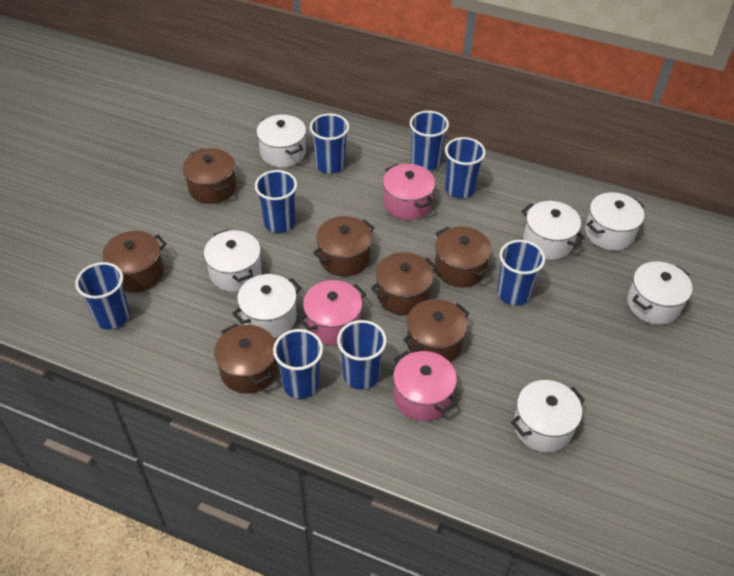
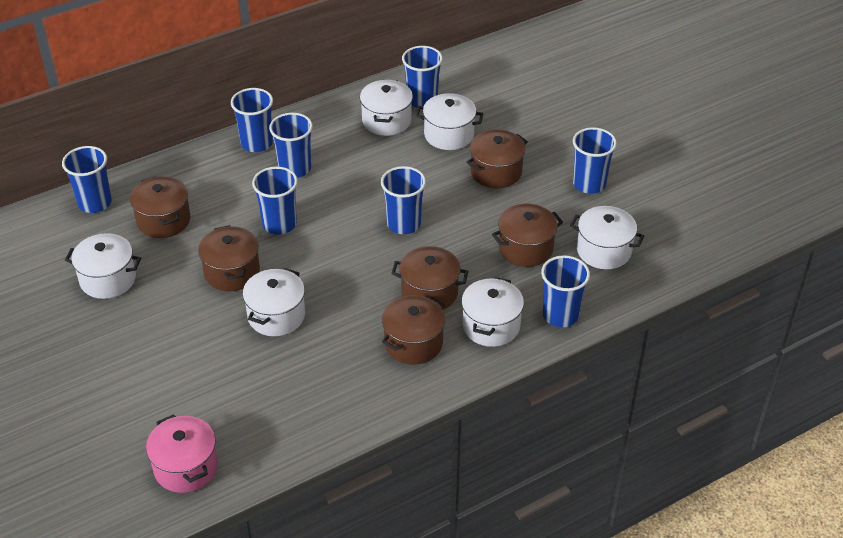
brown pot: [102,231,167,292] [183,148,236,204] [214,324,277,394] [313,216,375,276] [371,252,437,315] [403,299,469,362] [435,226,491,288] = 7 -> [130,176,190,238] [198,225,260,291] [382,295,445,364] [391,246,468,310] [466,130,528,188] [492,204,563,267] = 6
pink pot: [299,280,366,345] [383,164,435,220] [393,351,457,421] = 3 -> [146,414,218,493] = 1
white pot: [204,229,262,292] [232,274,301,338] [256,114,306,168] [511,380,585,452] [522,201,585,260] [585,192,644,251] [627,261,693,325] = 7 -> [65,233,141,299] [243,268,305,336] [360,80,413,136] [416,93,483,150] [461,277,524,347] [570,206,644,269] = 6

